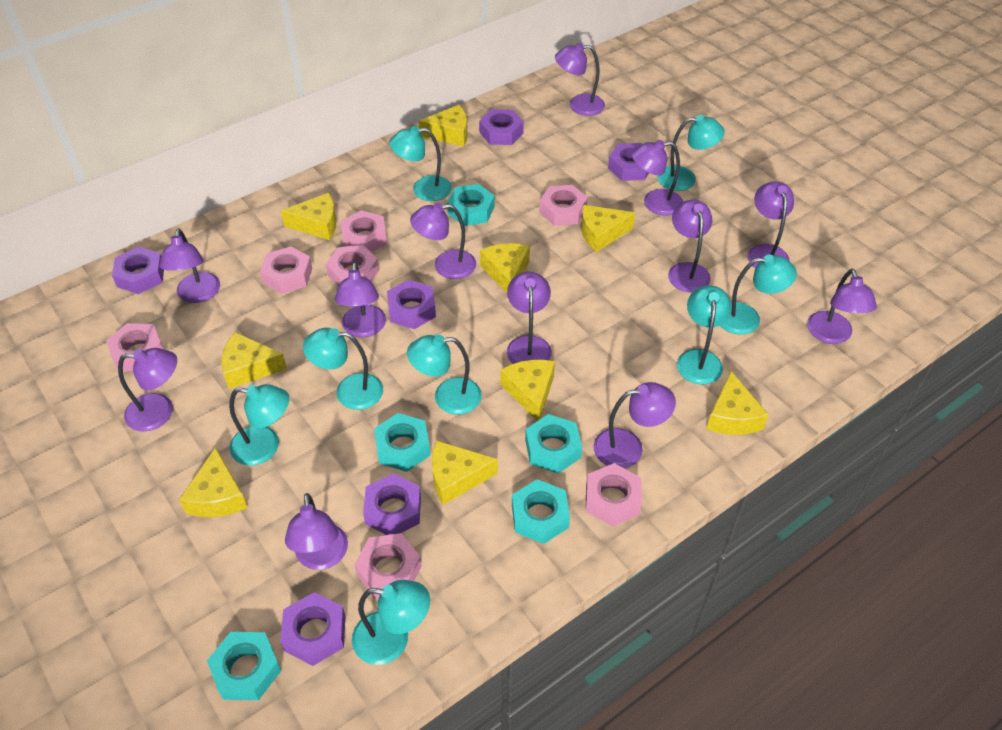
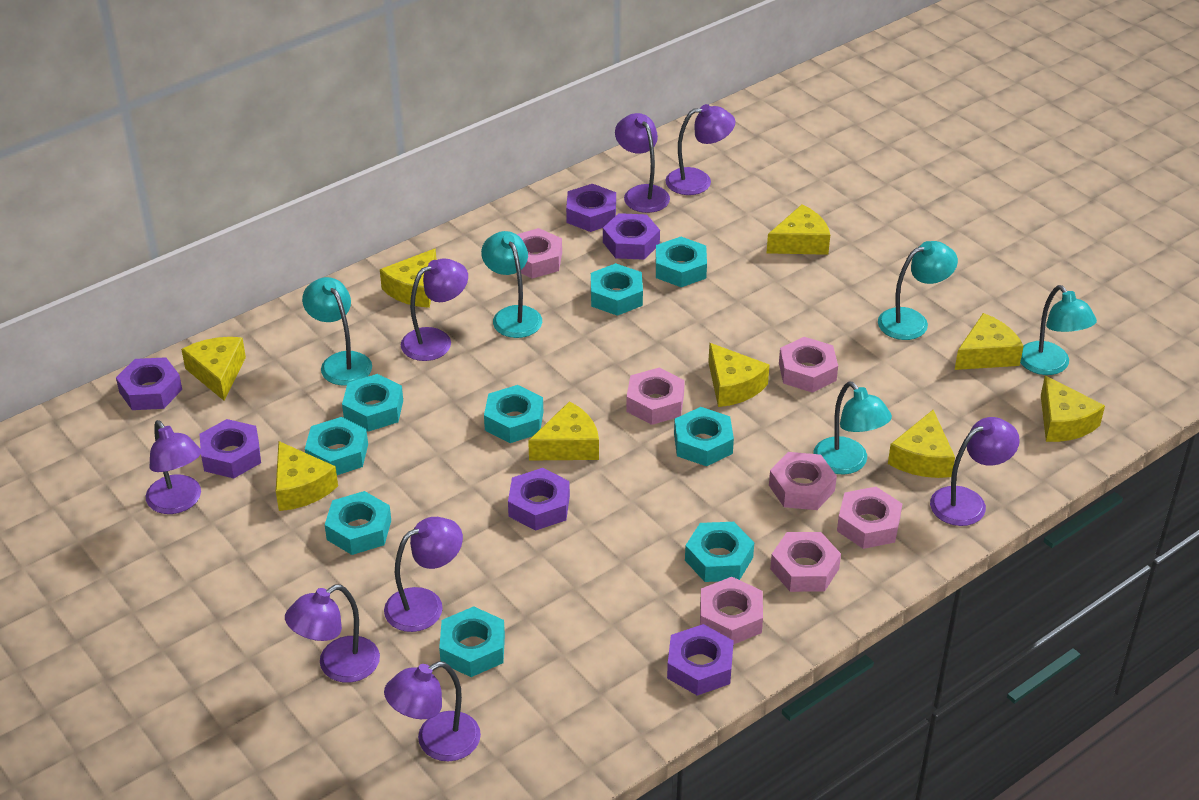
purple lamp: [118,348,177,431] [160,228,220,303] [285,493,348,570] [335,262,386,337] [410,203,476,279] [507,272,552,364] [555,43,605,116] [593,382,676,468] [632,140,683,215] [668,199,712,292] [747,181,794,268] [807,269,877,344] = 12 -> [146,420,202,514] [285,584,380,683] [384,517,463,632] [384,661,481,761] [401,258,468,361] [615,113,670,213] [665,104,735,195] [930,417,1020,526] = 8
turquoise lamp: [229,384,289,465] [303,328,383,410] [352,580,430,665] [389,126,452,201] [407,335,482,414] [657,115,725,191] [677,285,732,384] [720,255,797,335] = 8 -> [302,277,372,386] [481,231,542,338] [814,382,892,475] [878,241,958,340] [1020,285,1097,375] = 5
turquoise nut: [207,632,281,700] [374,413,430,472] [447,184,495,226] [512,479,570,544] [525,414,582,474] = 5 -> [305,417,368,475] [325,491,391,555] [342,374,403,432] [439,606,505,677] [484,385,543,443] [591,263,643,316] [656,237,707,287] [674,407,734,466] [685,522,754,582] = 9

